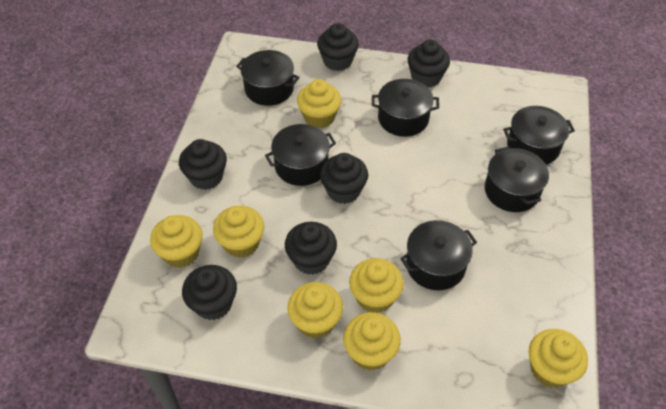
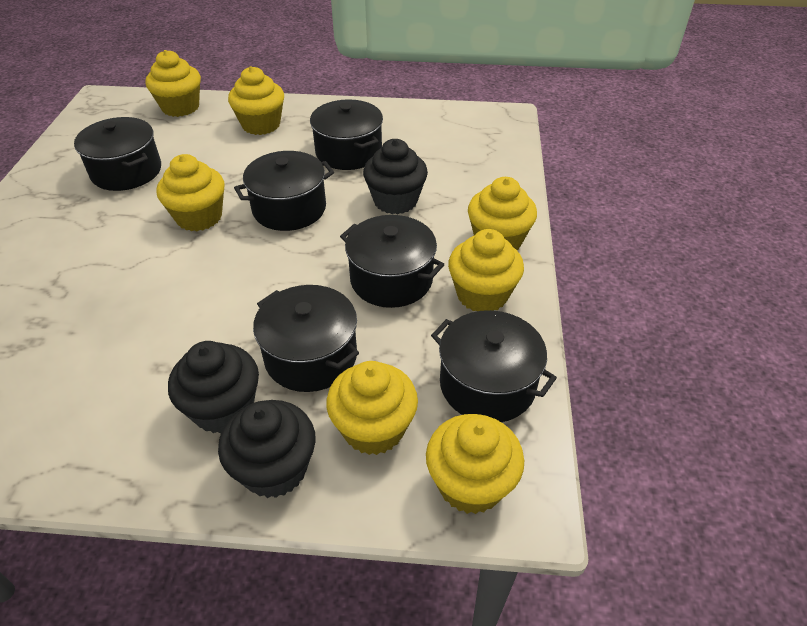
black cupcake: [179,139,227,190] [182,265,237,320] [285,222,337,275] [317,23,359,71] [320,153,368,204] [407,40,450,88] = 6 -> [168,341,259,434] [218,400,316,498] [363,139,428,214] = 3

